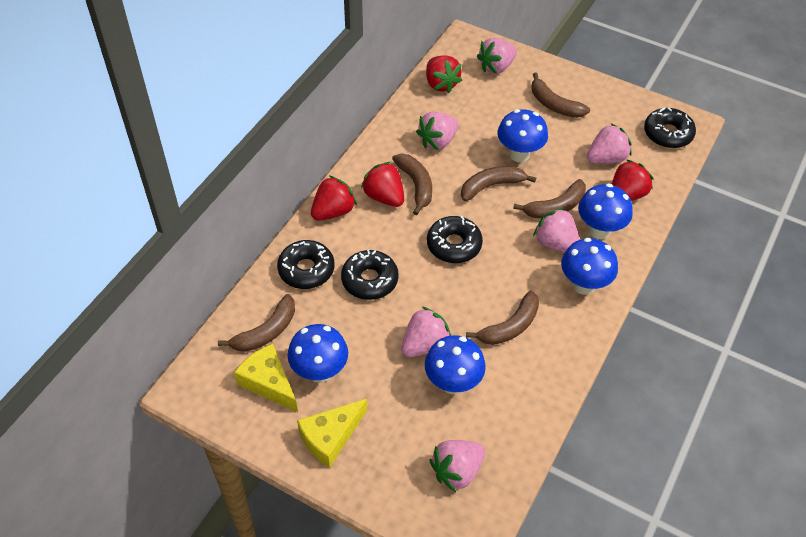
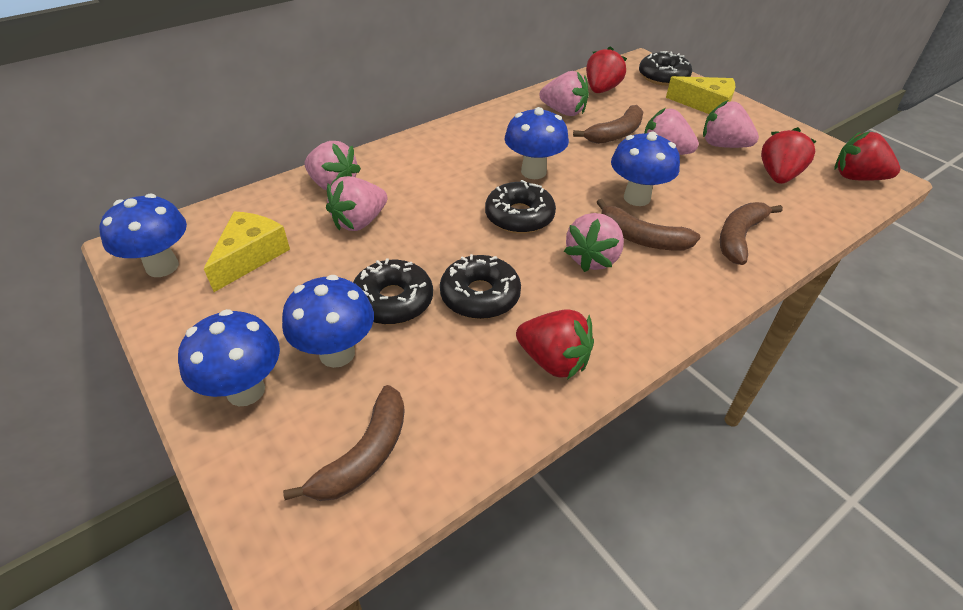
brown banana: [218,294,295,352] [392,154,432,215] [461,166,536,201] [466,290,539,345] [513,179,586,219] [531,73,590,118] = 6 -> [283,385,405,501] [573,105,644,144] [597,199,700,250] [720,202,783,265] = 4

